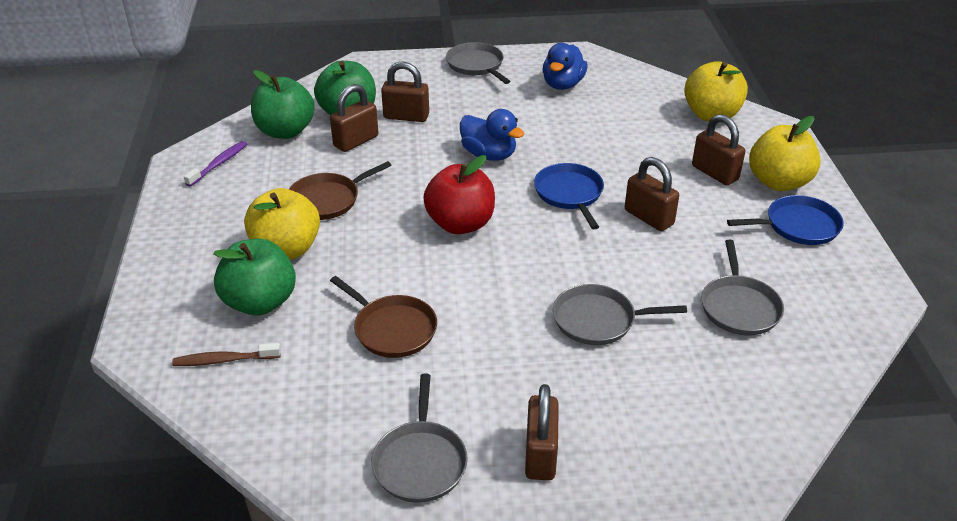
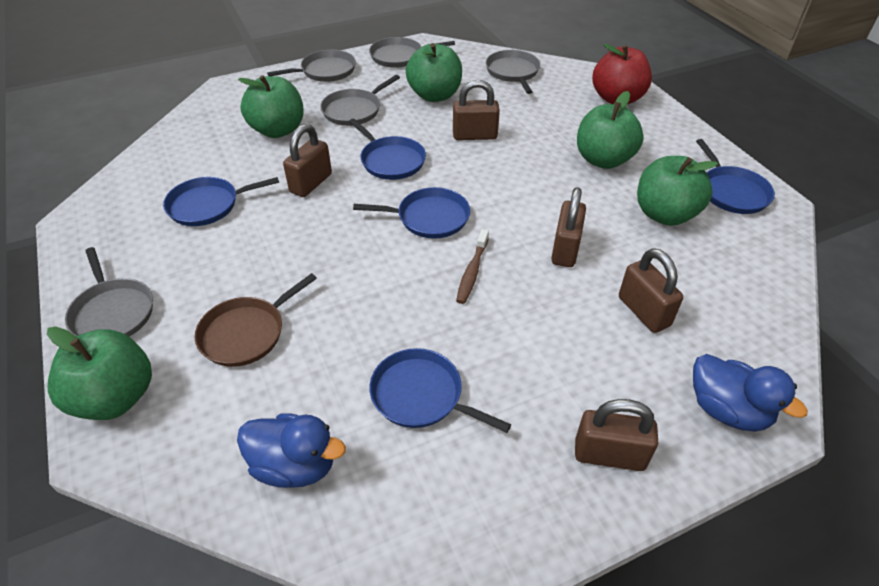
blue pan: [534,163,604,229] [727,195,844,245] = 2 -> [163,177,279,226] [349,118,426,180] [353,187,470,239] [369,348,511,433] [696,139,775,214] = 5
brown pan: [289,161,392,220] [330,276,437,358] = 2 -> [195,273,317,367] = 1
green apple: [213,238,296,316] [251,70,315,139] [314,61,376,115] = 3 -> [47,326,152,420] [238,75,304,138] [406,43,462,102] [577,91,644,169] [637,156,718,226] = 5
grey pan: [371,374,468,503] [446,42,510,84] [553,284,687,345] [701,240,784,336] = 4 -> [65,247,153,337] [267,50,356,82] [320,75,400,126] [369,37,455,68] [486,50,540,94] = 5
purple toothbrush: [184,141,247,187] = 1 -> none = 0
yellow apple: [244,188,320,260] [684,61,748,121] [749,116,821,191] = 3 -> none = 0

